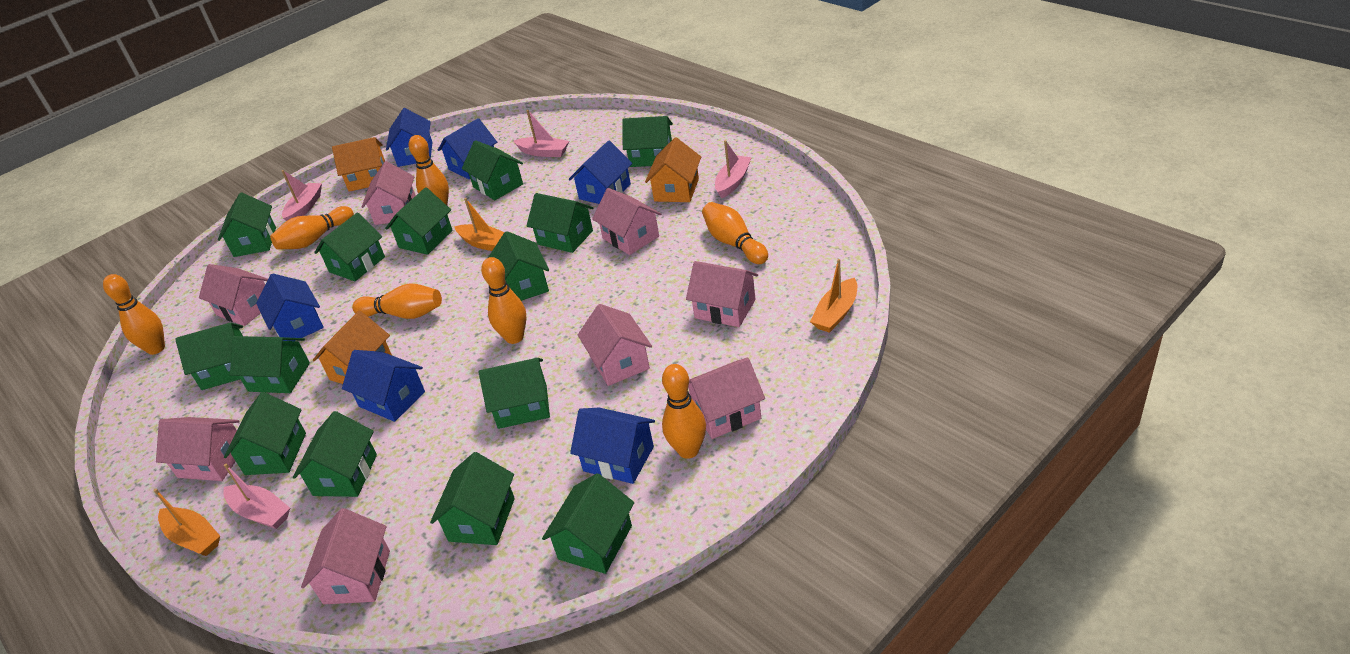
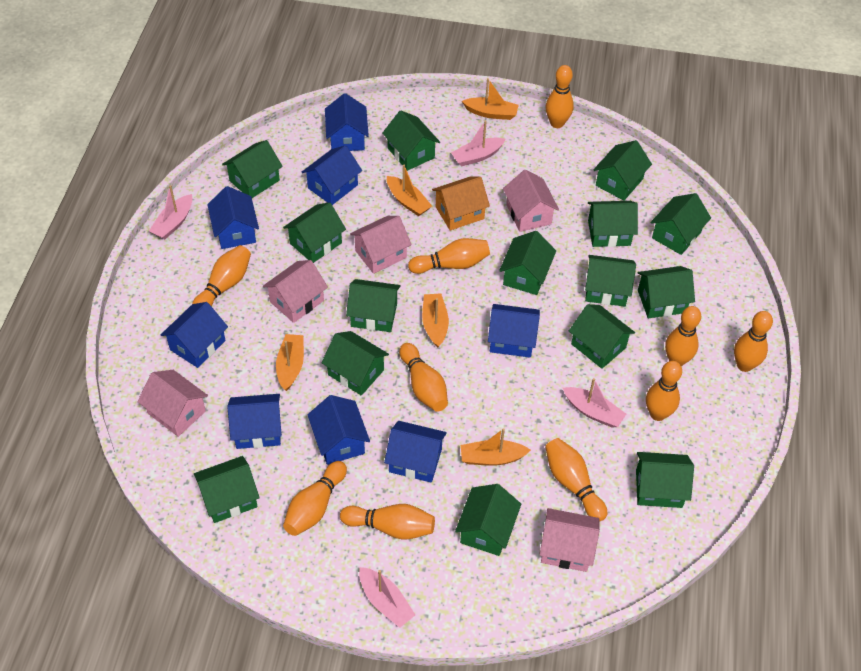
blue house: [256,273,324,341] [342,350,425,422] [386,108,432,167] [438,118,497,179] [569,140,632,204] [570,408,655,484] = 6 -> [161,302,228,368] [207,186,259,249] [227,394,282,449] [302,145,362,205] [307,395,370,465] [325,93,369,151] [384,421,447,483] [488,304,540,357] = 8
green house: [175,323,243,390] [218,192,276,257] [224,392,306,475] [230,336,310,393] [293,411,377,497] [314,213,385,281] [385,187,453,255] [430,452,515,545] [462,140,523,200] [479,358,550,429] [488,231,549,301] [526,193,593,253] [542,473,634,574] [622,116,673,167] = 14 -> [194,456,260,523] [222,140,283,198] [283,202,346,263] [321,331,389,396] [346,279,401,332] [382,110,440,171] [455,484,521,556] [499,231,556,295] [569,304,635,369] [585,255,636,307] [588,201,638,247] [593,140,652,201] [636,452,694,508] [638,266,695,318] [650,193,711,255] = 15
orange boat: [153,489,220,556] [455,198,504,251] [810,259,857,333] = 3 -> [276,334,304,391] [387,164,432,216] [422,293,449,348] [461,428,531,466] [462,78,519,120] = 5
orange bowling pin: [103,274,165,355] [270,206,354,250] [352,284,442,319] [409,135,449,205] [481,257,527,344] [662,364,706,459] [702,202,768,264] = 7 -> [192,245,251,307] [283,461,347,536] [340,504,435,540] [399,343,448,412] [408,238,490,274] [545,438,607,522] [546,65,574,128] [646,361,682,421] [665,306,701,366] [734,311,773,372] = 10
orange house: [313,311,392,384] [332,137,385,192] [645,137,701,202] = 3 -> [432,176,490,231] = 1
pink house: [156,417,240,481] [199,264,268,326] [301,508,390,604] [362,161,416,225] [578,304,652,386] [592,188,661,255] [686,261,758,327] [688,358,765,439] = 8 -> [137,370,208,437] [263,260,328,323] [350,216,412,274] [503,169,559,232] [539,508,600,572] = 5

